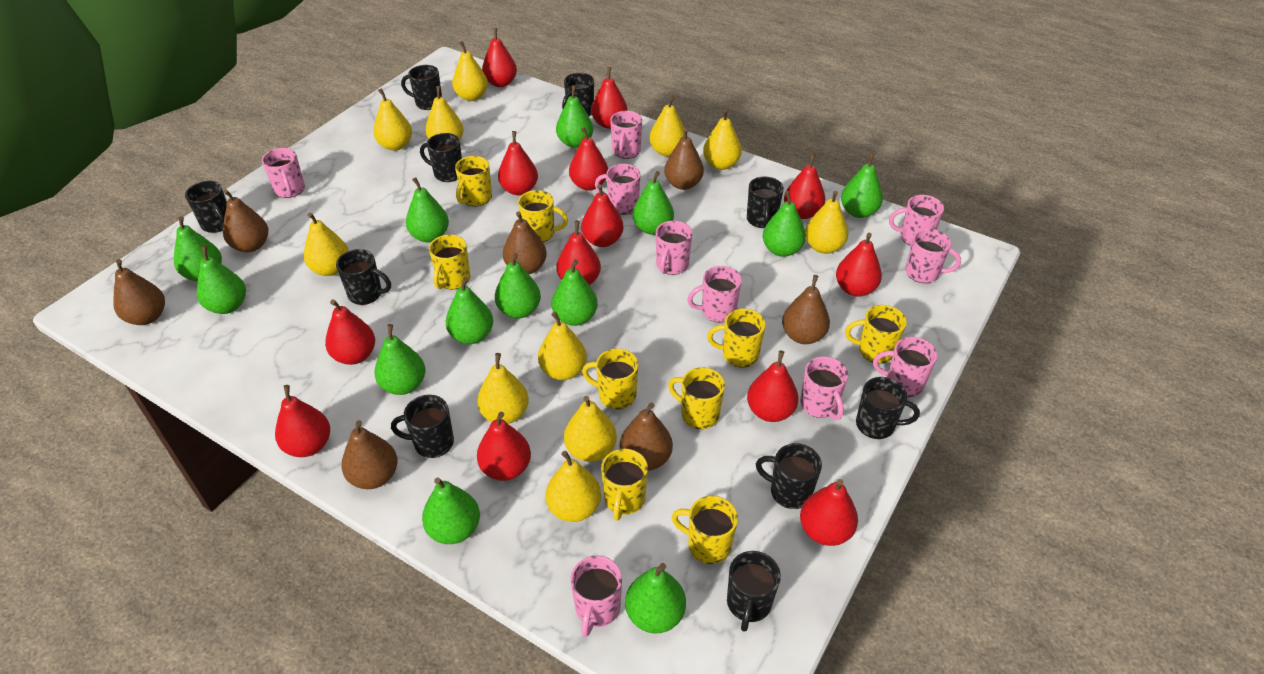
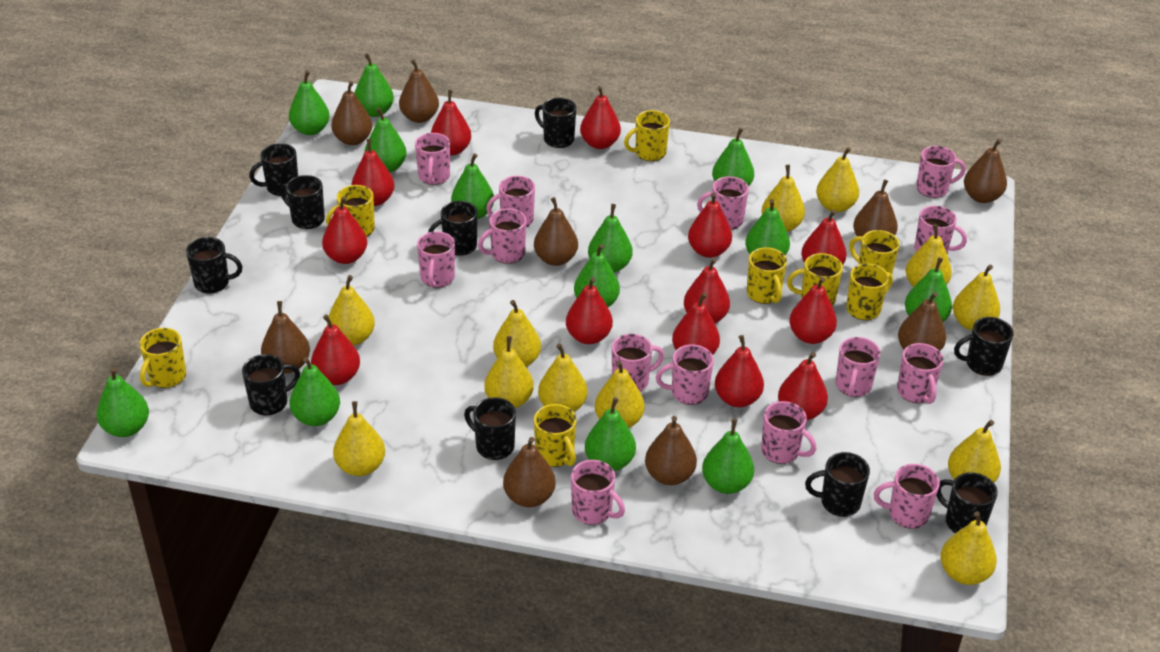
brown pear: [113,259,165,325] [223,189,268,252] [342,420,398,489] [503,211,547,274] [620,402,673,471] [664,128,704,190] [782,275,830,344] = 7 -> [261,301,310,373] [331,81,373,145] [399,59,439,123] [503,437,556,507] [534,197,578,266] [645,416,697,485] [853,179,898,242] [898,292,946,351] [964,139,1007,203] = 9
pink mug: [262,148,305,198] [571,556,622,637] [595,164,640,215] [610,111,642,159] [656,221,692,275] [687,266,742,323] [800,357,848,420] [873,337,937,397] [889,195,944,246] [906,229,961,283] = 10 -> [415,133,450,185] [417,231,455,288] [478,208,526,264] [486,176,535,228] [571,460,625,525] [612,334,664,392] [656,345,714,405] [697,176,749,230] [761,401,816,464] [836,337,881,397] [874,464,940,529] [897,343,944,404] [914,205,967,253] [916,146,966,198] = 14
yellow mug: [429,235,470,289] [455,156,492,206] [518,190,568,242] [582,348,638,409] [601,449,648,521] [668,367,725,429] [671,496,738,564] [707,309,766,367] [845,305,907,364] = 9 -> [139,328,186,388] [326,185,375,237] [534,404,577,467] [624,110,670,161] [747,247,787,304] [787,253,843,306] [846,263,893,320] [849,230,899,275] = 8
yellow pear: [304,213,349,276] [373,88,412,151] [425,86,464,139] [452,41,488,101] [477,353,529,424] [538,312,587,380] [545,451,601,522] [564,396,617,462] [649,95,684,157] [703,109,742,170] [805,191,848,254] = 11 -> [327,275,375,346] [333,401,385,476] [484,336,534,408] [493,300,541,367] [538,344,587,412] [595,361,645,428] [762,165,805,232] [816,147,859,213] [906,224,952,287] [941,511,997,585] [948,420,1001,482] [953,264,1000,330] = 12

